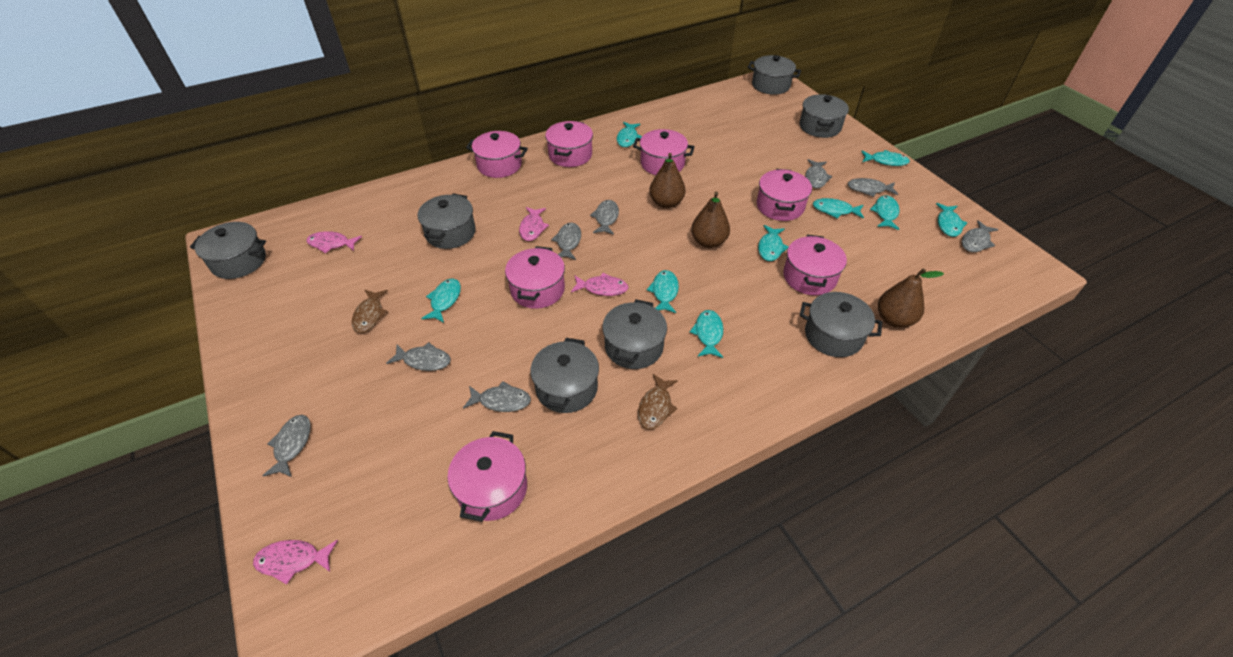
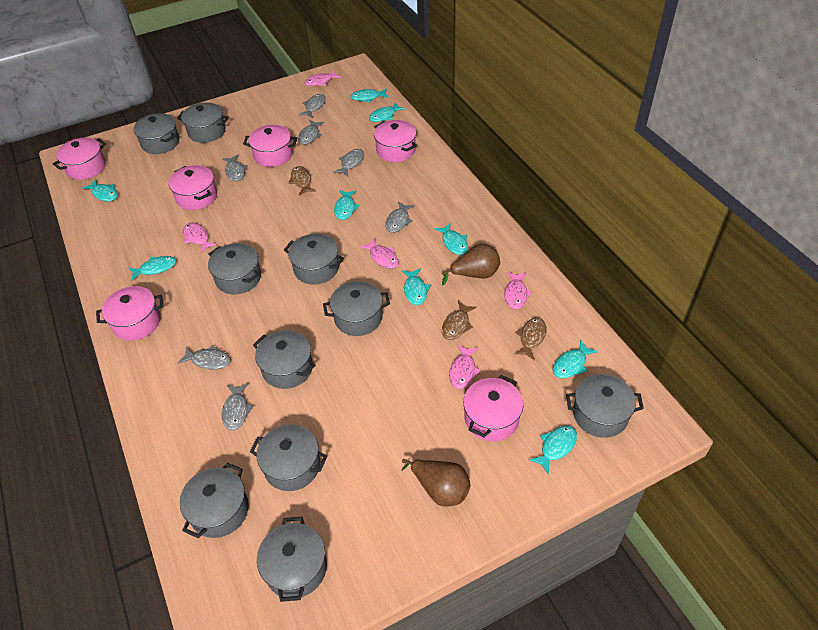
brown fish: [352,290,388,333] [638,374,678,429] = 2 -> [288,166,316,195] [442,301,477,340] [514,317,546,360] = 3
brown pear: [649,153,686,208] [691,192,730,248] [878,268,944,328] = 3 -> [401,459,471,507] [442,244,500,285] = 2
grey fish: [262,415,311,477] [386,342,451,371] [463,381,531,412] [551,222,581,260] [590,200,619,235] [805,159,833,188] [848,178,898,197] [962,220,999,252] = 8 -> [178,345,231,370] [222,155,248,182] [222,383,254,431] [298,120,324,145] [299,94,326,118] [333,149,364,176] [385,201,415,233] = 7
grey pot: [190,222,266,279] [418,194,476,249] [530,338,599,413] [602,299,667,369] [748,55,801,95] [800,94,849,138] [800,292,882,357] = 7 -> [133,113,179,154] [177,103,229,143] [180,463,249,538] [208,243,261,294] [250,424,327,491] [253,330,316,389] [257,517,327,602] [284,234,344,285] [323,281,390,336] [566,374,644,438] = 10
pink fish: [253,540,338,585] [306,231,362,253] [519,207,549,241] [571,273,629,296] = 4 -> [183,223,217,253] [304,70,342,86] [360,238,399,269] [449,344,481,389] [504,272,532,309] = 5
pink pot: [447,431,527,522] [466,131,528,178] [505,246,565,309] [545,121,593,167] [633,129,695,175] [757,169,812,221] [783,235,847,295] = 7 -> [53,138,106,180] [96,286,163,341] [169,165,217,210] [243,125,297,167] [374,120,417,162] [463,375,523,441] = 6

